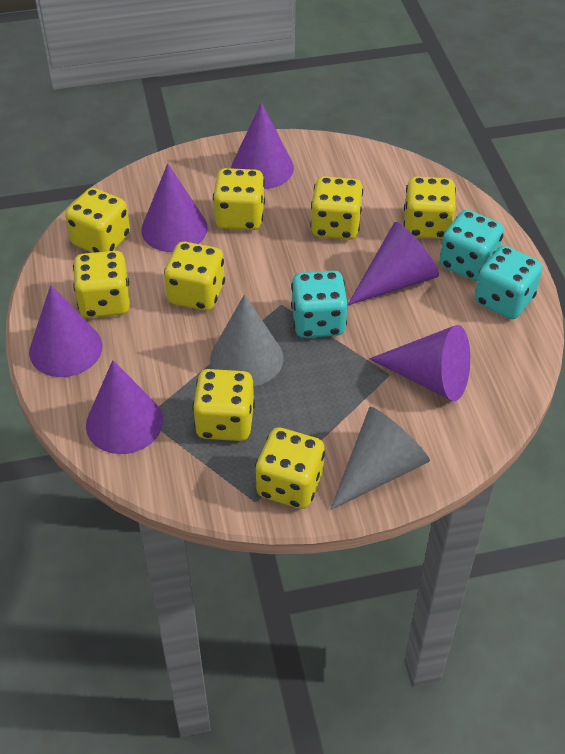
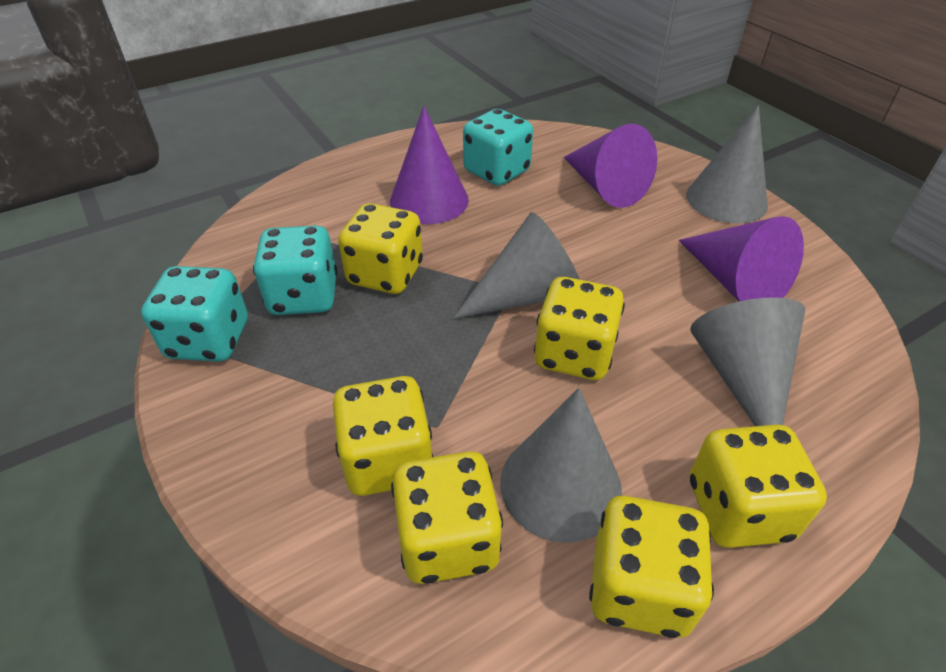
grey cone: [210,294,284,387] [330,407,430,510] = 2 -> [453,212,580,319] [500,388,622,543] [686,105,768,223] [690,297,805,426] = 4
purple cone: [29,285,102,377] [86,360,163,454] [141,163,208,252] [231,102,294,189] [348,222,439,305] [369,325,470,401] = 6 -> [390,106,469,224] [564,124,657,208] [679,216,804,301] = 3
yellow dice: [65,188,130,253] [73,251,130,318] [164,242,225,311] [193,369,255,441] [213,168,265,230] [255,427,325,509] [310,176,363,240] [404,176,456,239] = 8 -> [333,376,433,496] [338,203,423,294] [391,451,503,584] [534,277,625,380] [589,496,714,638] [690,425,827,548] = 6

